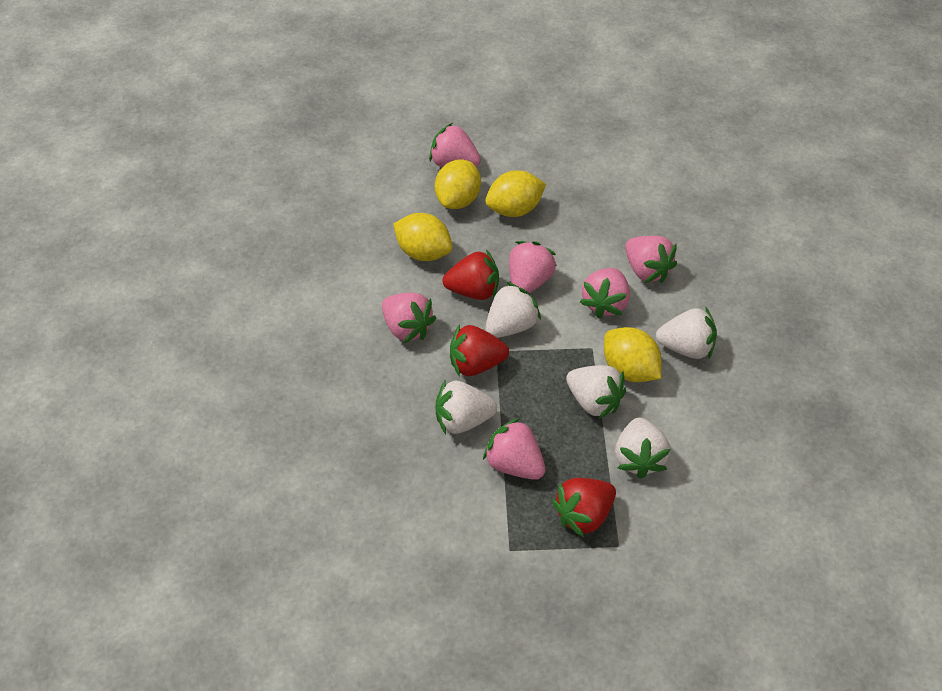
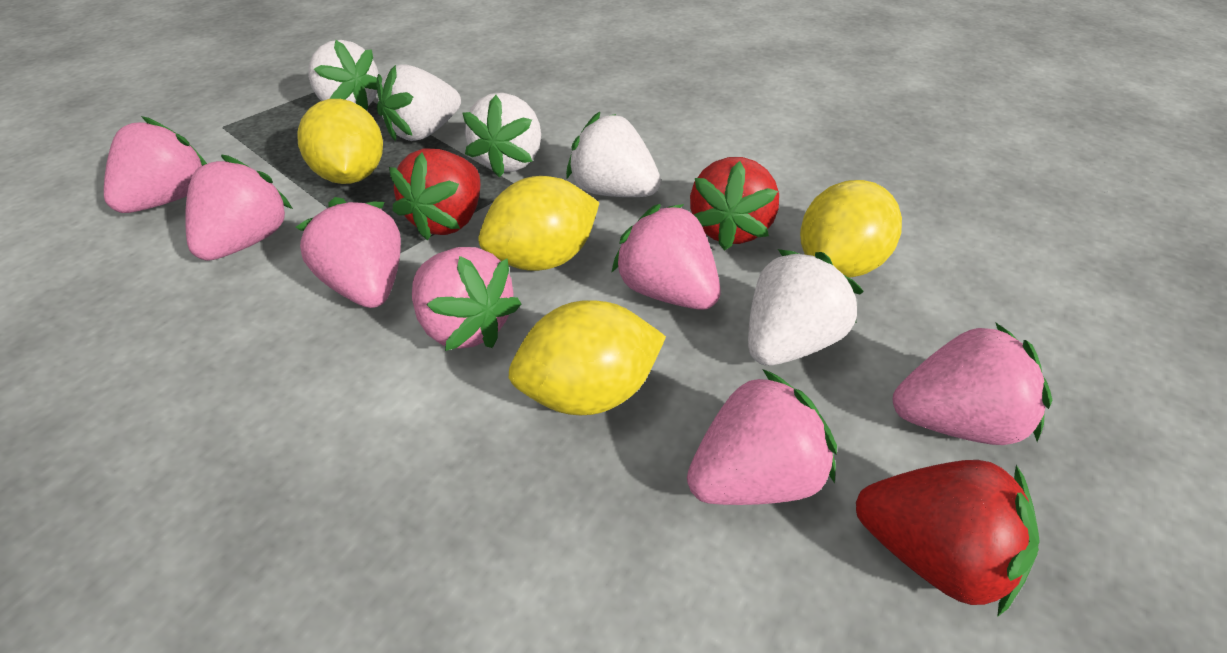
pink strawberry: [382,293,436,343] [429,123,481,167] [483,418,545,480] [509,241,557,294] [580,268,630,319] [625,236,677,283] = 6 -> [104,116,207,213] [185,154,293,261] [296,197,401,308] [412,247,521,351] [611,204,721,310] [687,369,837,505] [893,322,1052,445] = 7

